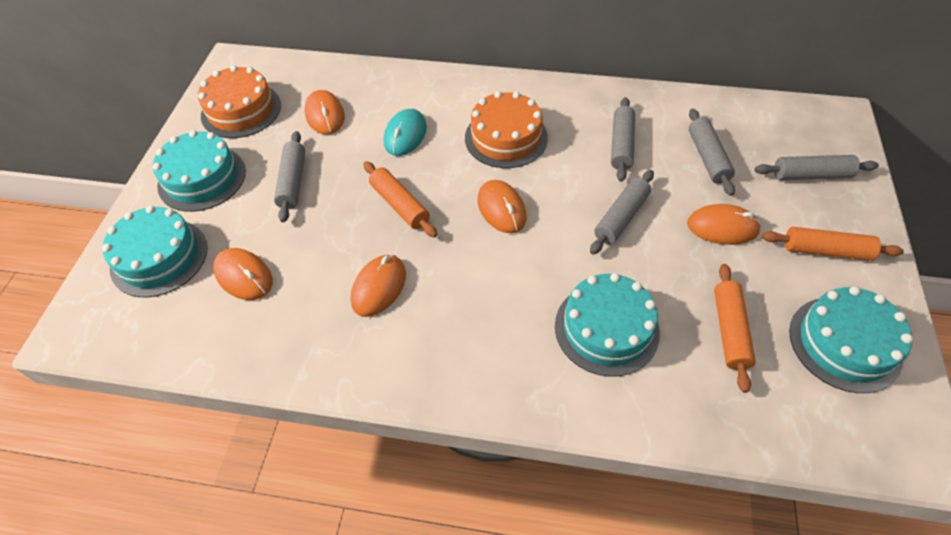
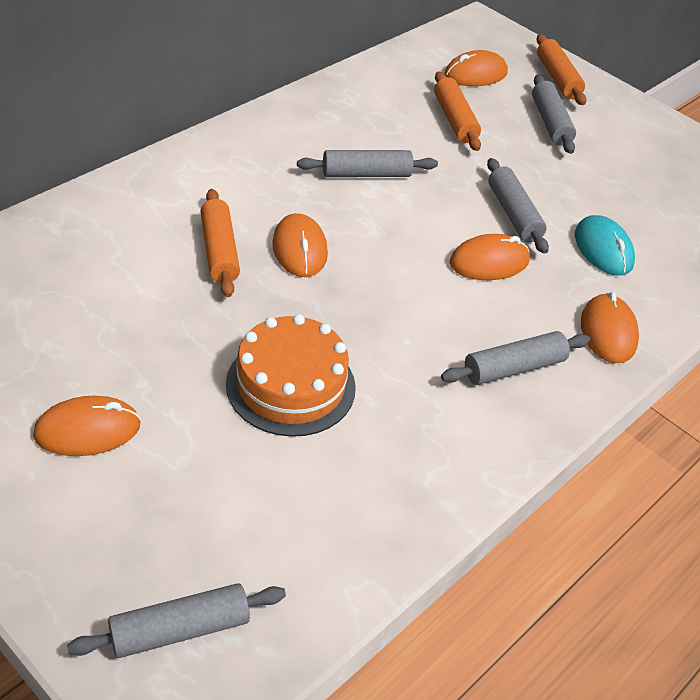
orange cake: [198,65,281,138] [465,91,548,168] = 2 -> [226,314,356,437] = 1
turquoise cake: [102,205,207,297] [153,130,246,212] [555,273,660,377] [789,286,913,393] = 4 -> none = 0

